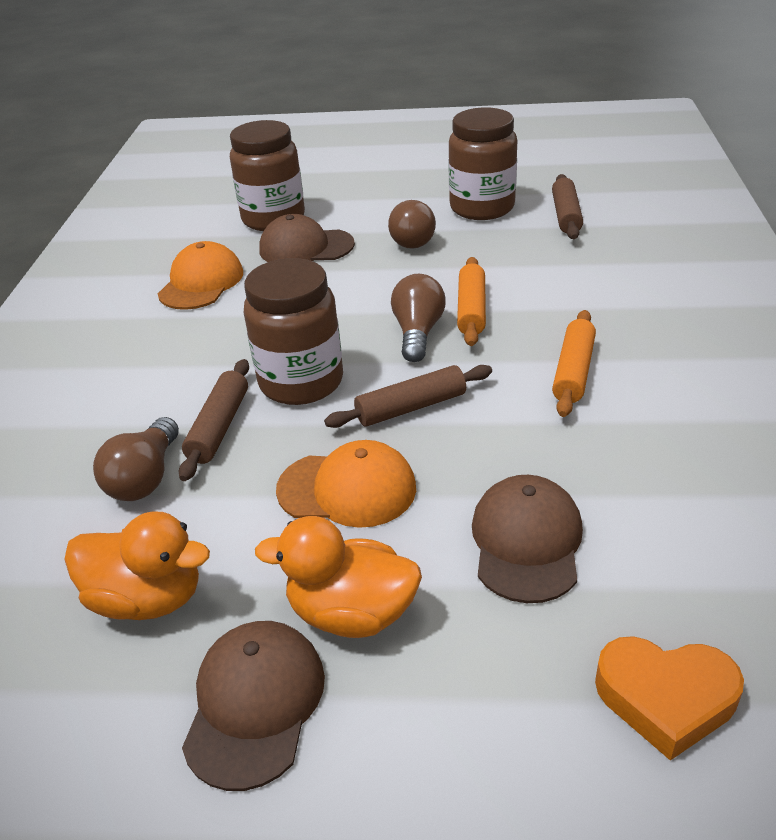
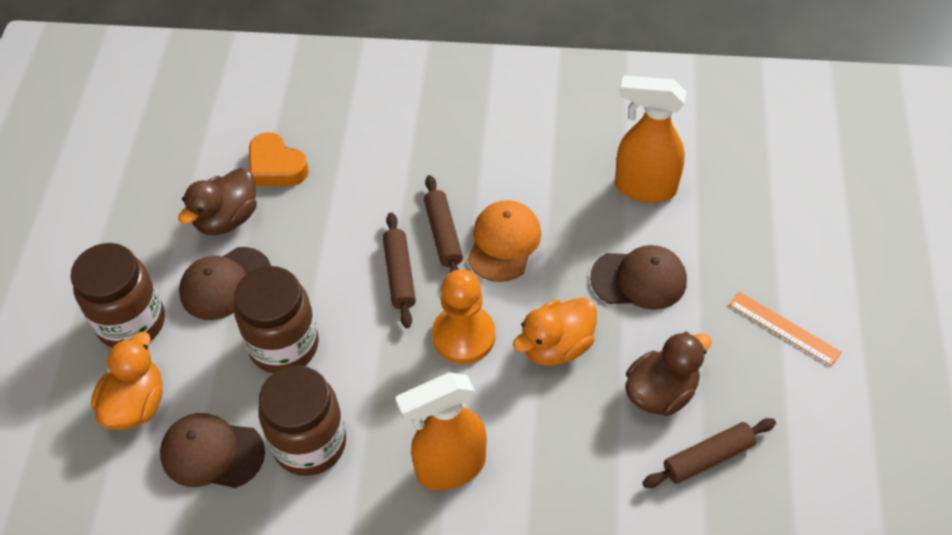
brown duck: none = 0 -> [178,168,257,235] [625,332,712,416] = 2
brown light bulb: [93,417,179,501] [388,200,436,249] [391,274,446,362] = 3 -> none = 0
orange cap: [158,241,243,310] [276,440,416,528] = 2 -> [468,200,541,282] = 1
orange pawn: none = 0 -> [432,269,495,364] = 1
orange rolling pin: [457,257,486,346] [552,310,596,417] = 2 -> none = 0
orange ruler: none = 0 -> [729,292,842,366] = 1
orange spray bottle: none = 0 -> [395,372,487,490] [615,76,687,203] = 2

